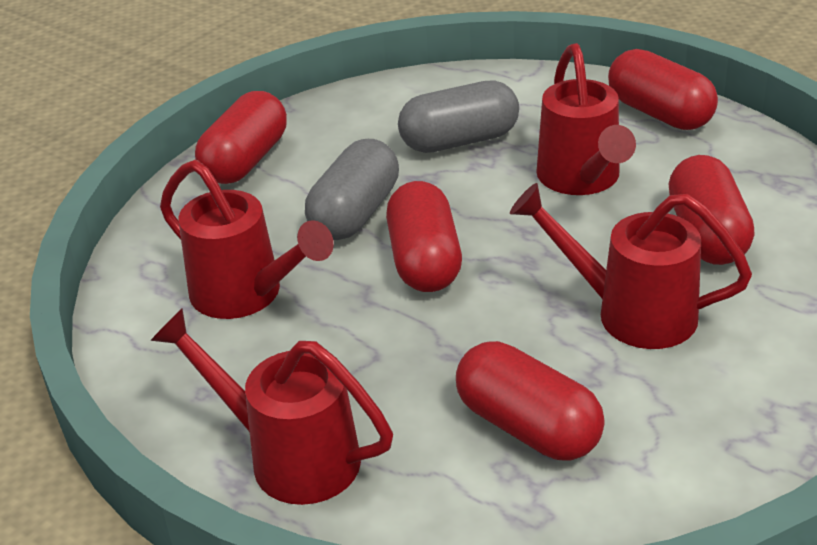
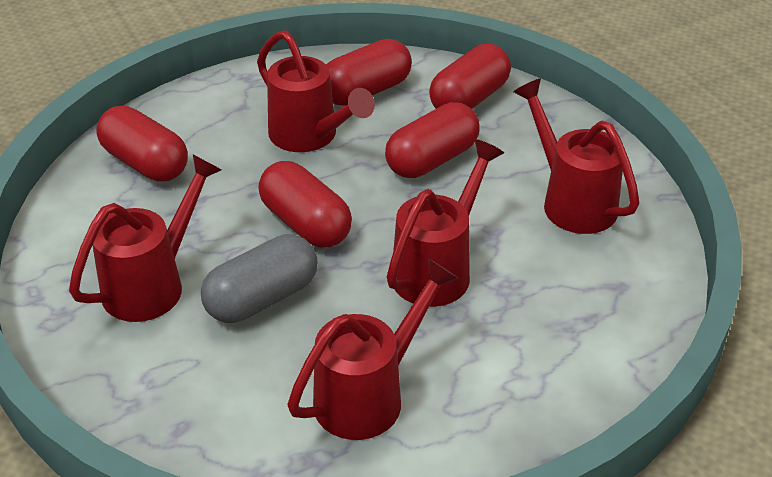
grey capsule: [305,139,399,240] [398,80,519,153] = 2 -> [201,234,318,323] = 1
red watering can: [150,308,393,505] [160,160,334,319] [510,183,752,349] [536,43,636,195] = 4 -> [69,155,222,322] [257,30,375,152] [288,258,459,440] [387,139,504,307] [513,78,640,234] = 5

